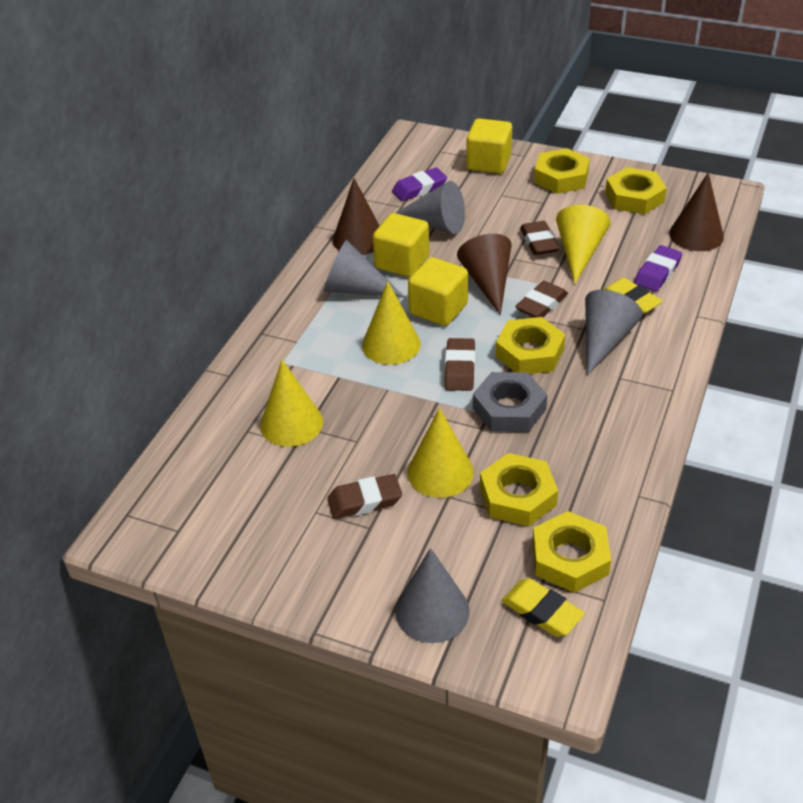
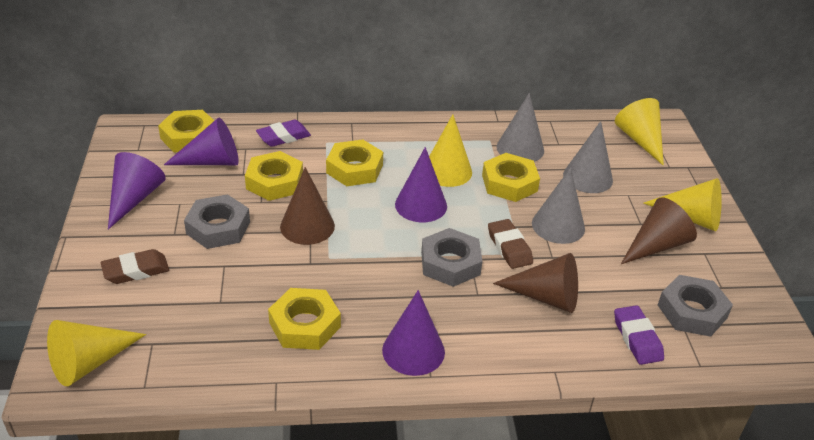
brown eraser: [327,474,402,519] [445,338,475,391] [515,281,568,318] [520,221,560,255] = 4 -> [101,249,169,284] [488,219,533,269] = 2
grey cone: [324,240,405,298] [395,548,470,643] [396,181,465,234] [585,290,643,376] = 4 -> [497,93,544,162] [532,168,585,244] [563,121,613,193] = 3
grey nut: [473,372,547,432] = 1 -> [184,194,250,249] [421,228,483,287] [658,275,733,337] = 3
purple cone: none = 0 -> [108,152,166,229] [164,117,239,165] [382,290,445,376] [395,147,447,222] = 4
yellow cube: [373,213,429,277] [408,257,468,326] [466,118,512,174] = 3 -> none = 0
yellow eraser: [502,578,585,637] [603,278,663,314] = 2 -> none = 0

